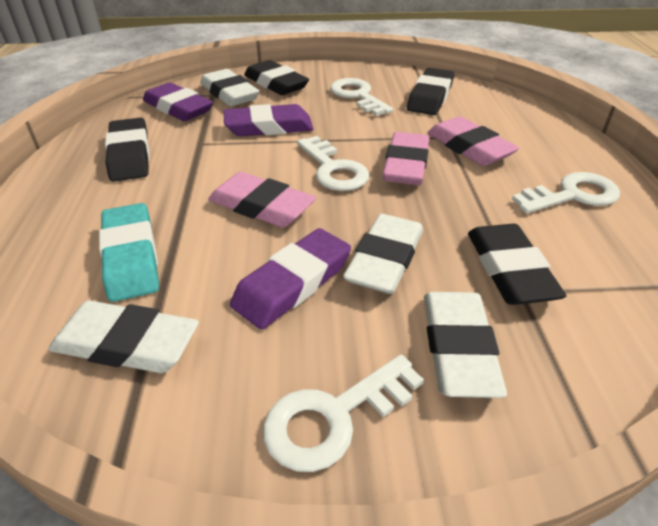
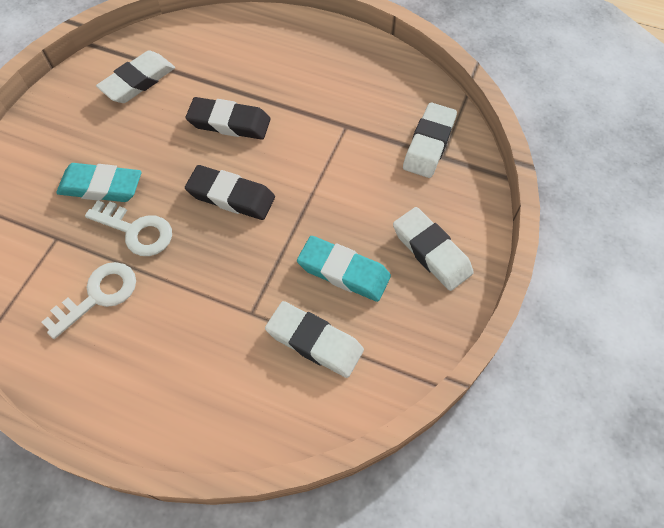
black eraser: [105,118,150,182] [244,60,309,95] [407,68,454,115] [468,224,566,305] = 4 -> [185,165,275,220] [186,97,270,140] = 2
pink eraser: [208,172,316,228] [382,132,430,185] [427,116,519,166] = 3 -> none = 0
purple eraser: [143,82,213,121] [223,104,313,137] [230,228,351,330] = 3 -> none = 0
turquoise eraser: [99,203,159,302] = 1 -> [56,163,142,202] [297,236,391,302] = 2
white key: [263,354,424,472] [297,136,369,191] [330,78,393,116] [512,172,620,214] = 4 -> [42,262,136,339] [85,200,172,256] = 2

